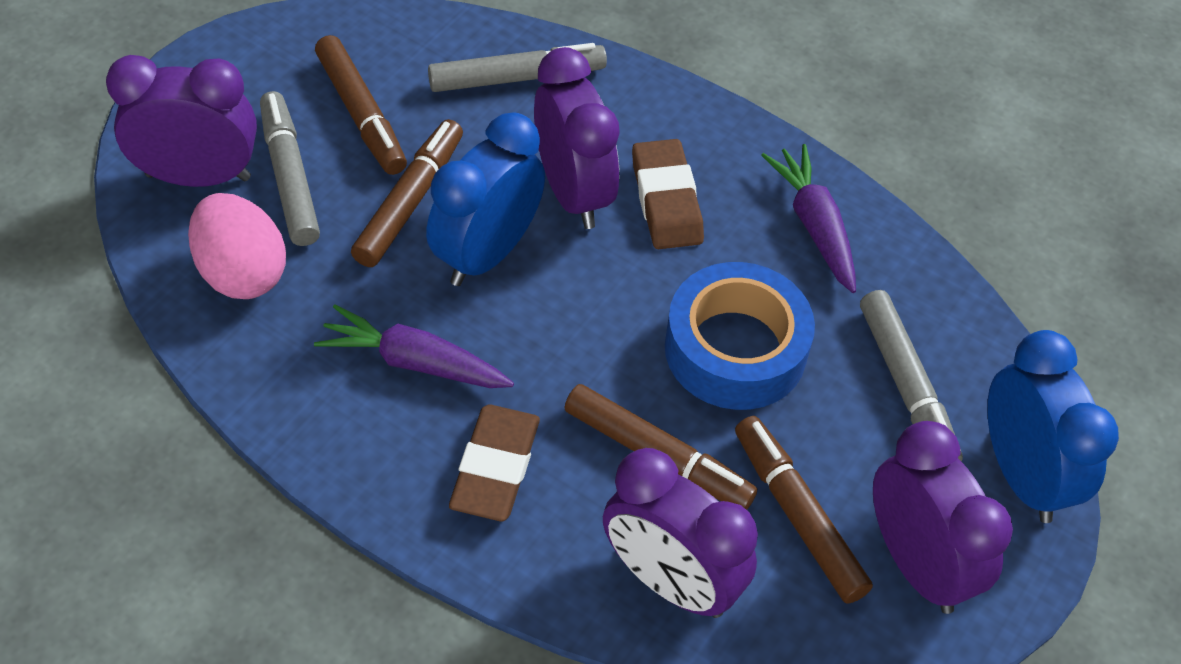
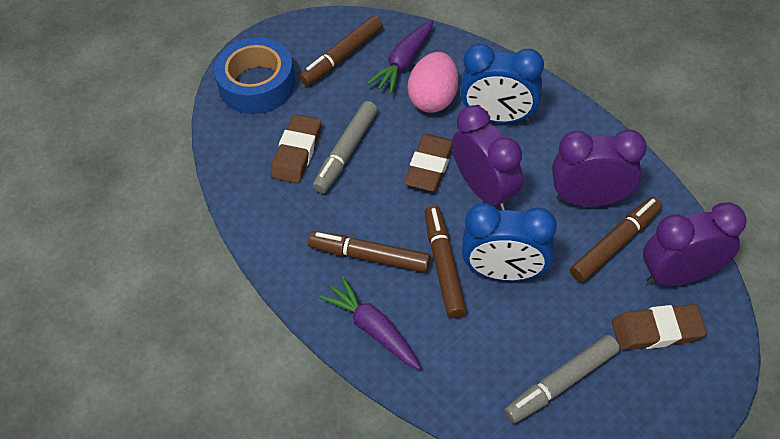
brown eraser: [449,405,540,521] [632,139,704,249] = 2 -> [271,114,321,183] [404,134,452,191] [612,304,707,350] = 3
grey marker: [260,91,320,246] [428,43,607,92] [860,290,963,461] = 3 -> [313,101,378,193] [504,335,620,424] = 2
purple clock: [106,55,257,187] [534,47,620,229] [603,448,758,618] [873,421,1013,614] = 4 -> [452,105,523,210] [552,130,647,207] [643,202,747,286] = 3

